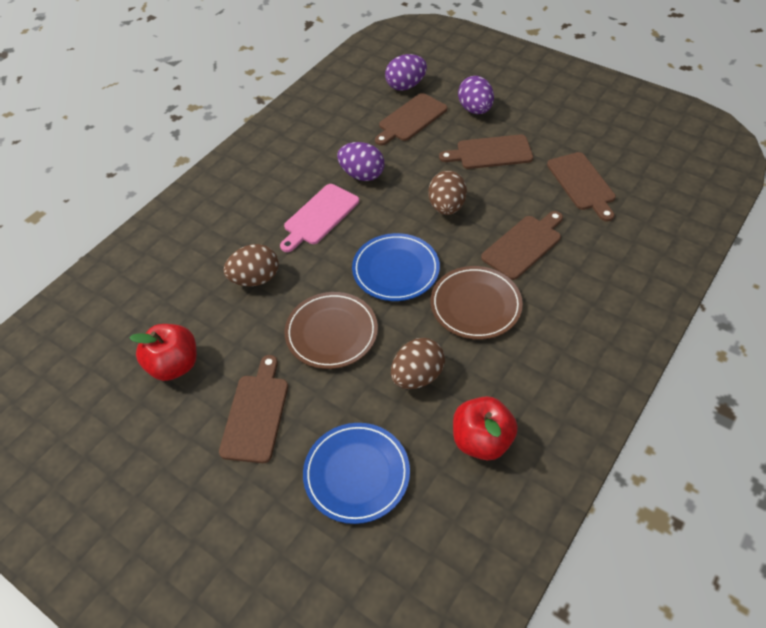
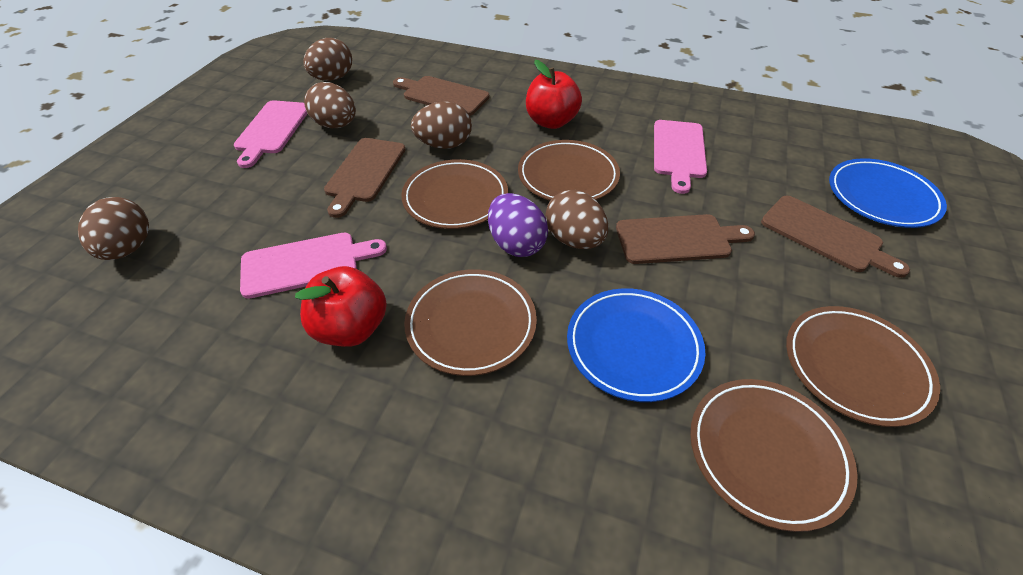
brown cutting board: [219,355,288,463] [375,93,447,146] [439,134,533,169] [481,211,563,280] [547,152,616,222] = 5 -> [324,138,406,218] [393,76,490,116] [616,214,755,264] [761,196,910,278] = 4
brown egg: [223,244,279,286] [391,338,445,389] [428,170,467,215] = 3 -> [78,197,149,260] [303,38,352,81] [304,82,356,128] [411,102,472,149] [545,190,608,249] = 5
brown plate: [285,292,378,369] [431,266,523,340] = 2 -> [401,159,508,229] [404,269,537,376] [518,140,620,201] [690,379,857,532] [786,306,940,427] = 5
pink cutting board: [280,184,359,252] = 1 -> [234,100,307,168] [240,233,387,299] [654,120,707,194] = 3
purple egg: [337,142,384,181] [385,54,427,91] [458,76,494,114] = 3 -> [488,193,548,257] = 1

